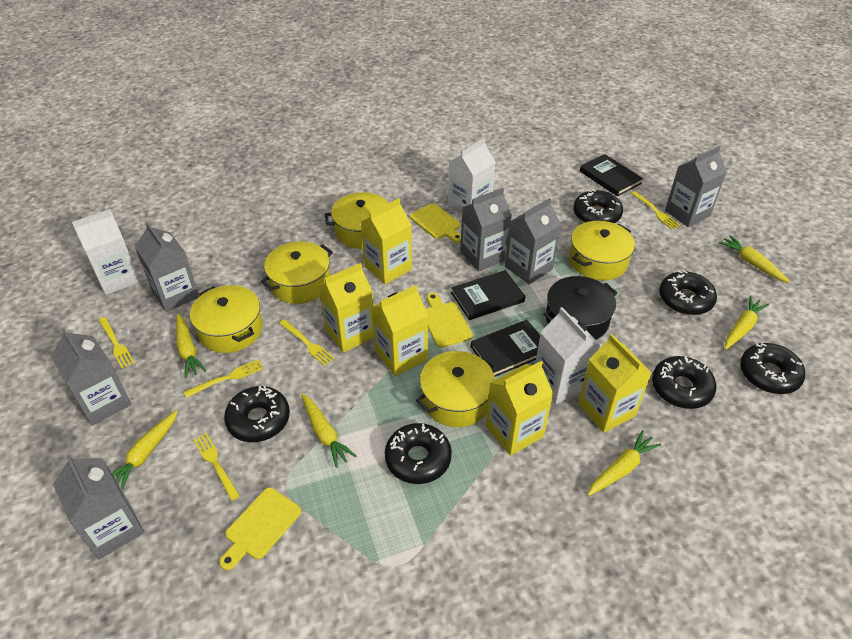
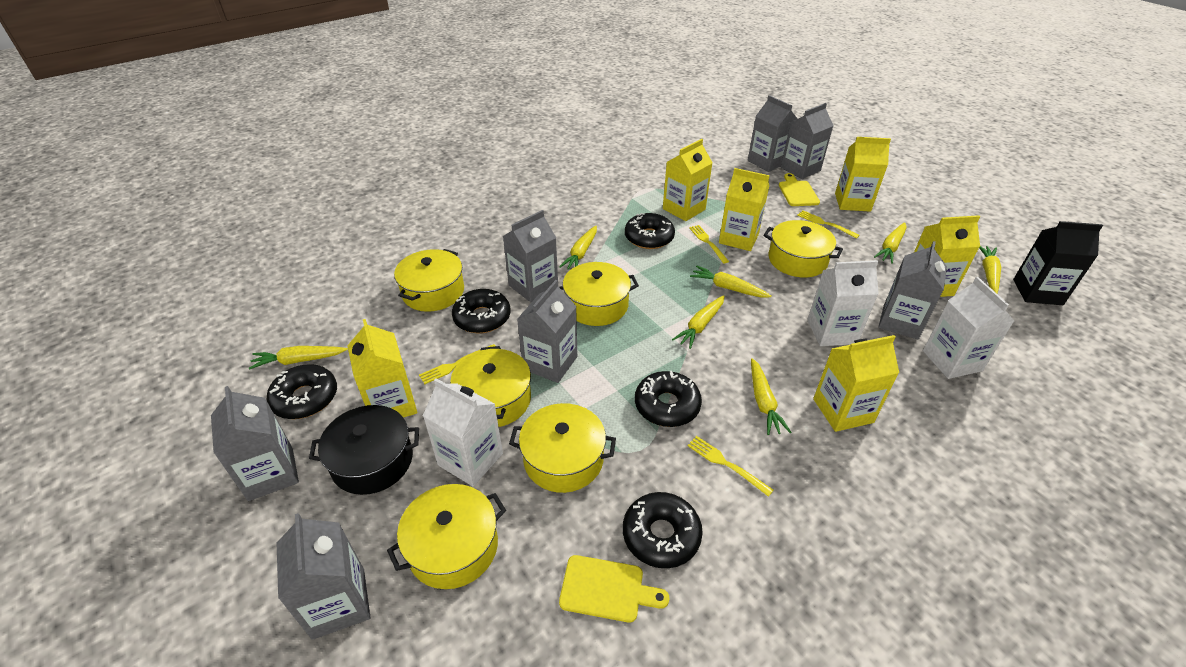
black book: [451,270,526,320] [471,320,540,377] [580,154,643,196] = 3 -> none = 0
black carton: none = 0 -> [1013,221,1103,305] = 1
black donut: [224,386,290,442] [385,423,452,484] [573,189,623,223] [652,356,717,409] [659,270,717,315] [740,343,805,394] = 6 -> [267,364,337,419] [452,289,511,333] [623,492,703,568] [625,213,675,249] [635,371,702,427] = 5
grey carton: [51,328,131,426] [53,454,144,559] [135,222,200,312] [460,188,512,271] [505,198,561,284] [665,147,727,227] = 6 -> [211,386,299,501] [277,513,370,640] [503,210,558,302] [517,280,577,383] [748,95,797,172] [781,103,834,179] [878,241,947,340] = 7
yellow carrot: [112,410,178,490] [176,314,206,378] [301,394,357,468] [587,430,661,496] [719,235,790,283] [725,296,769,350] = 6 -> [249,346,348,370] [559,226,597,269] [672,295,725,349] [690,266,771,298] [751,358,792,435] [874,222,906,264] [979,246,1001,294] = 7
yellow carton: [319,263,374,353] [361,198,412,284] [372,285,428,376] [486,361,553,456] [578,334,652,433] = 5 -> [347,319,417,418] [663,139,713,221] [719,168,770,251] [813,335,899,432] [835,137,891,212] [914,215,980,297] = 6
yellow cutting board: [219,487,301,570] [410,203,461,243] [426,293,473,348] = 3 -> [559,555,669,623] [779,173,820,206] = 2
yellow fork: [98,317,135,369] [184,359,263,398] [193,433,240,501] [279,319,335,366] [631,191,680,229] = 5 -> [419,344,495,384] [687,436,774,497] [689,225,729,263] [797,210,860,239] = 4
yellow pot: [190,285,263,353] [261,241,333,304] [325,192,388,249] [416,351,497,427] [569,221,635,280] = 5 -> [387,484,506,589] [394,249,464,312] [450,346,531,427] [509,403,616,493] [559,262,639,326] [764,220,843,278] = 6

